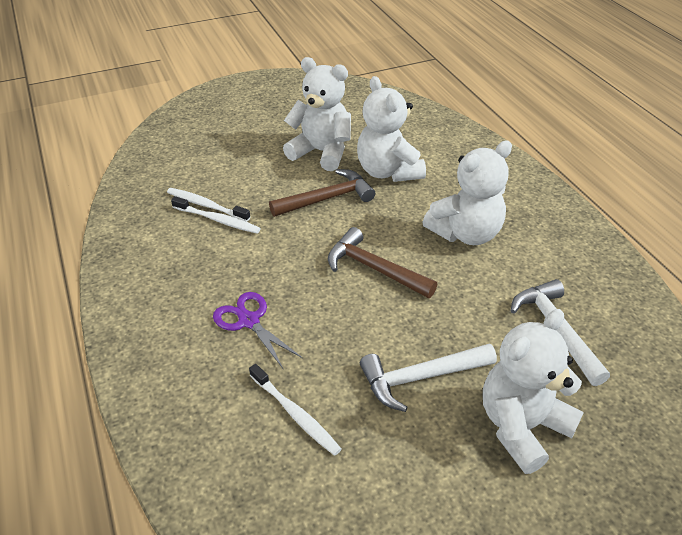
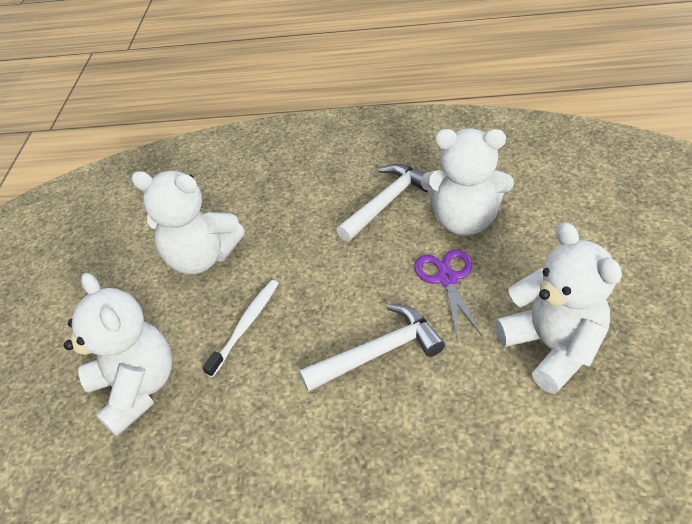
brown hammer: [269,169,375,217] [328,227,438,298] = 2 -> none = 0
white toothbrush: [167,188,250,222] [171,196,261,234] [249,364,341,456] = 3 -> [202,280,279,377] = 1

